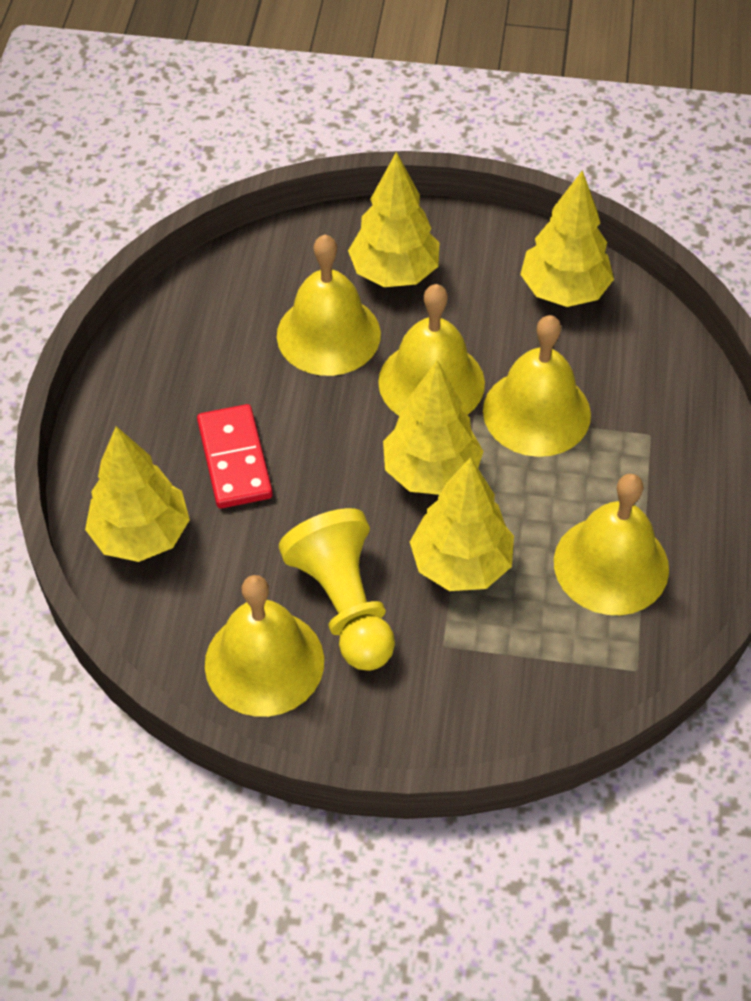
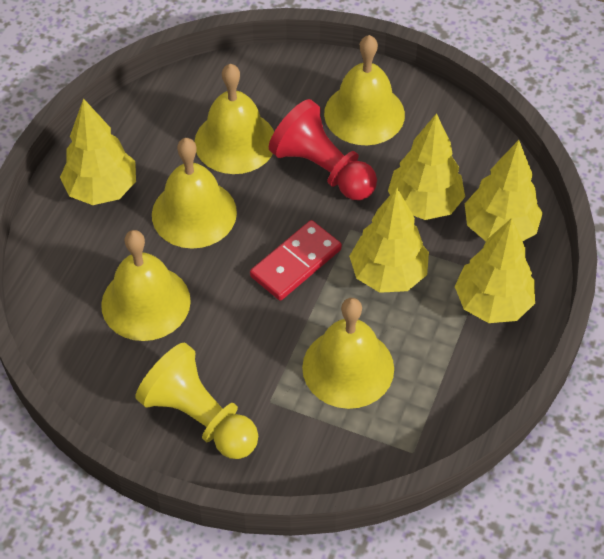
red pawn: none = 0 -> [269,99,377,200] = 1

